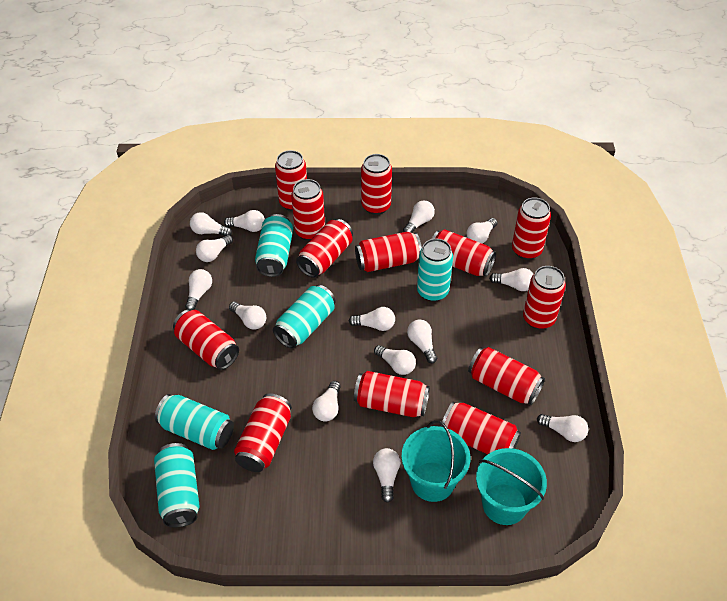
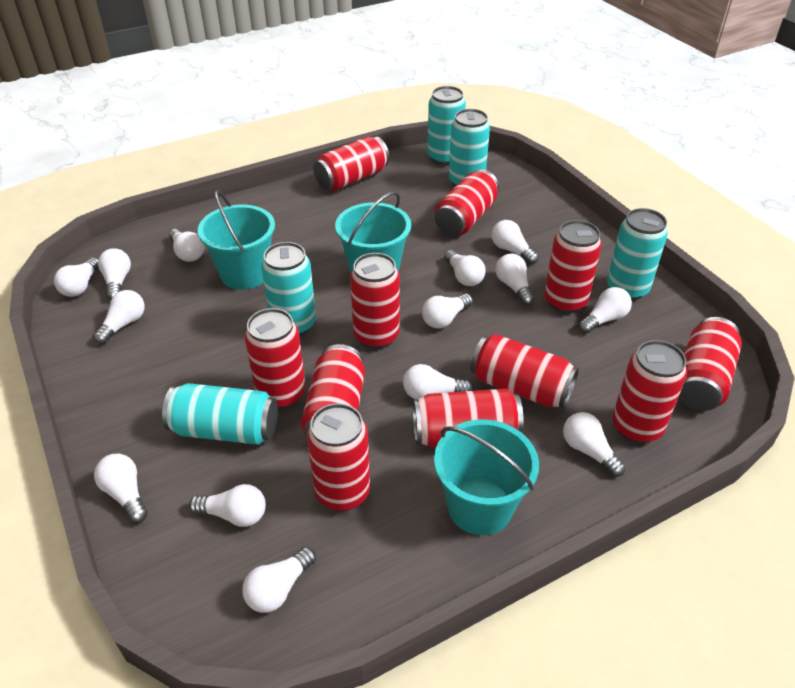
red can: [173,309,239,370] [234,393,292,472] [275,150,307,211] [291,179,325,241] [296,219,353,278] [354,371,430,417] [355,232,422,272] [361,154,392,215] [432,229,496,277] [441,401,521,454] [468,347,545,405] [512,198,551,260] [523,266,566,330] = 13 -> [245,308,306,409] [301,344,365,438] [307,403,370,511] [313,136,389,191] [350,253,400,349] [413,389,524,448] [435,169,499,236] [471,334,579,409] [544,220,602,313] [612,340,687,444] [679,317,742,411] = 11
turquoise bucket: [401,420,470,502] [476,448,547,525] = 2 -> [198,190,275,290] [335,191,411,273] [434,419,539,535] = 3

